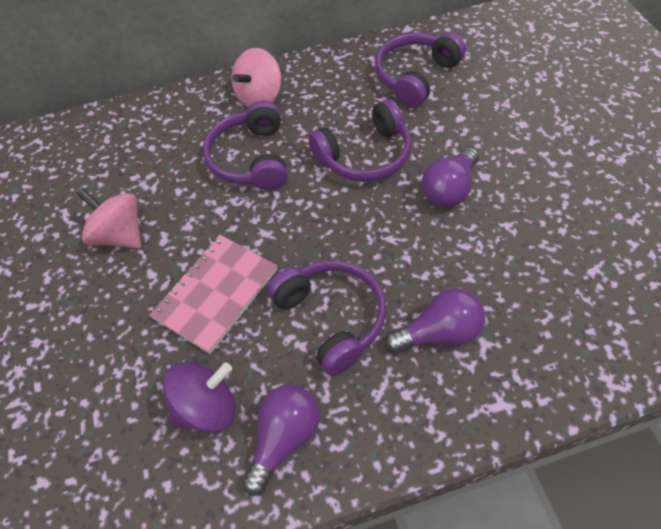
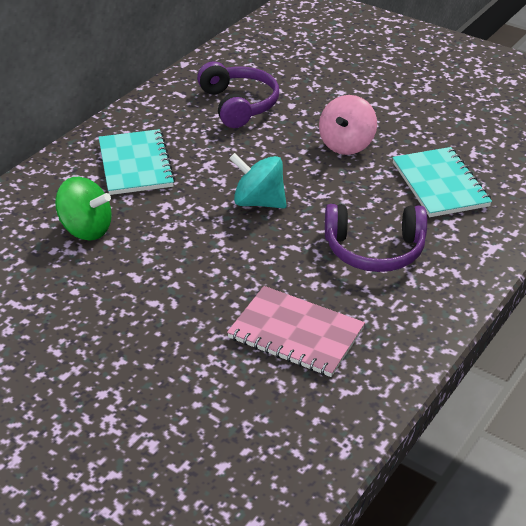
green spinning top: none = 0 -> [55,177,112,240] = 1
pink spinning top: [77,188,141,249] [232,48,281,107] = 2 -> [319,95,377,155] = 1
purple headphones: [203,100,288,190] [267,260,386,376] [308,100,411,182] [375,32,466,107] = 4 -> [197,61,279,128] [325,204,427,272] = 2
purple light bulb: [242,385,320,496] [385,288,485,353] [421,147,479,208] = 3 -> none = 0
purple spinning top: [163,362,235,433] = 1 -> none = 0
turquoise notebook: none = 0 -> [99,129,175,195] [392,147,492,217] = 2
turquoise spinning top: none = 0 -> [229,153,287,209] = 1

